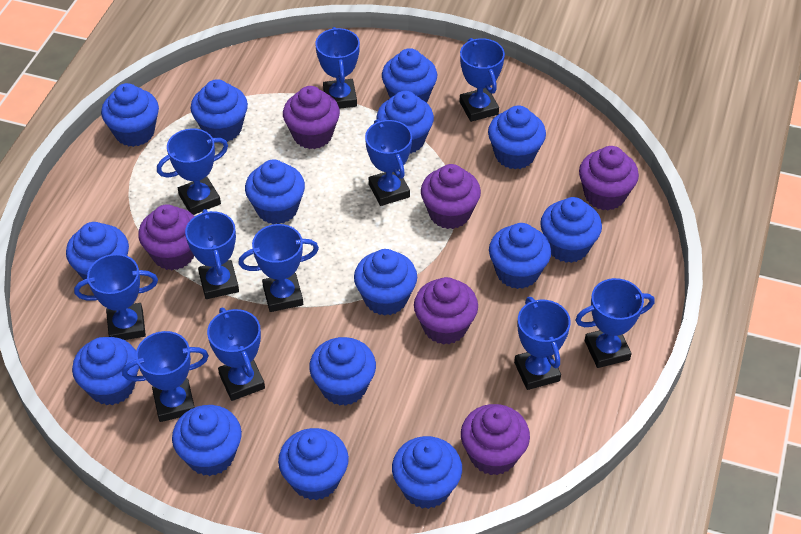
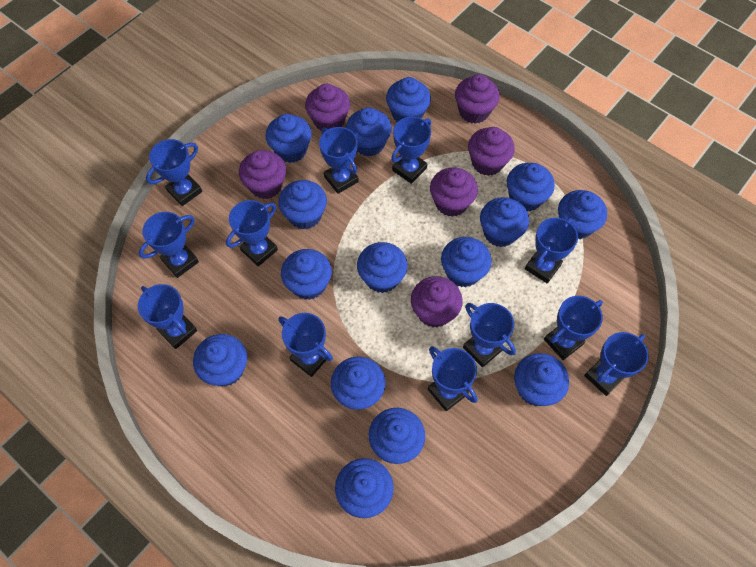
blue trophy: [74,254,158,340] [122,331,209,422] [157,128,228,215] [185,209,239,299] [207,308,265,401] [238,224,319,312] [315,27,360,109] [365,119,412,206] [460,38,505,122] [514,297,571,390] [575,278,655,368] = 11 -> [138,284,197,349] [139,212,199,278] [146,139,202,206] [226,200,278,266] [279,313,333,377] [319,127,359,194] [391,117,431,184] [428,346,478,411] [463,303,516,367] [525,217,578,283] [544,296,603,360] [584,332,649,396] = 12

